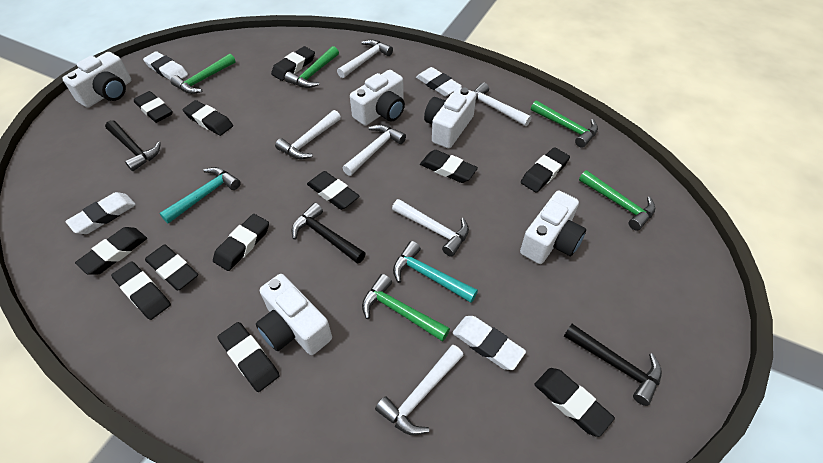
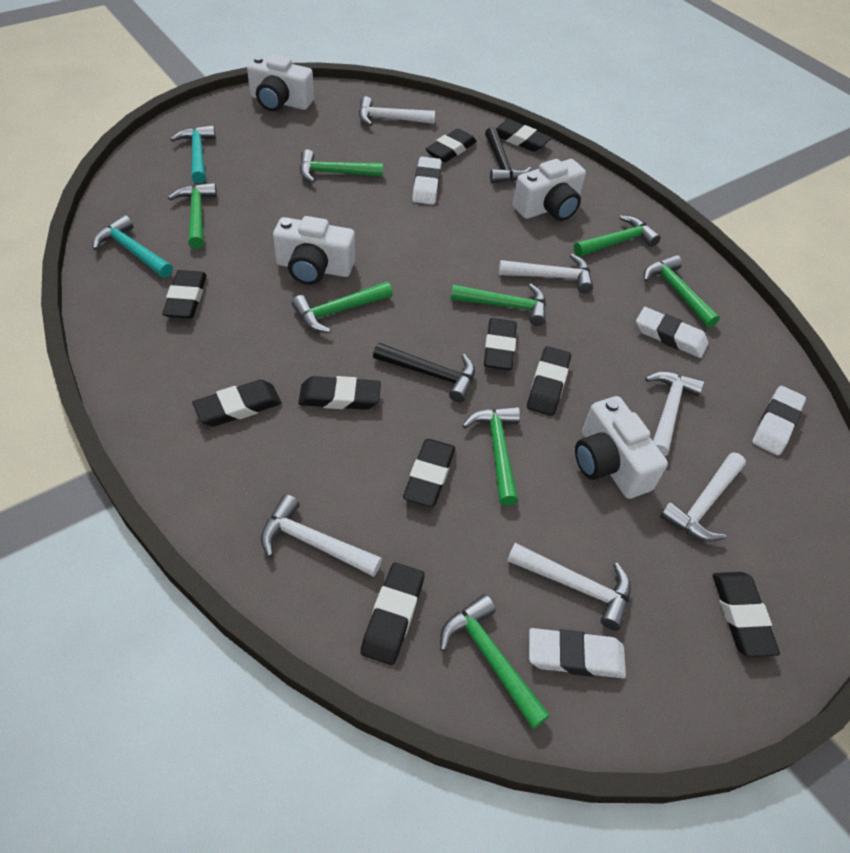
black eraser: [75,227,147,275] [111,261,171,320] [134,91,173,123] [145,244,198,291] [182,100,233,136] [213,214,269,271] [217,322,280,392] [271,46,315,81] [307,171,359,210] [420,150,478,183] [521,147,570,193] [534,368,615,437] = 12 -> [162,270,207,319] [192,380,281,427] [298,376,381,410] [361,562,425,665] [403,439,455,507] [426,128,477,162] [484,318,517,370] [496,120,551,152] [527,346,571,416] [713,572,780,657] = 10
black hammer: [105,120,161,171] [291,203,366,264] [564,324,662,406] = 3 -> [373,343,475,403] [485,127,531,183] = 2
green hammer: [170,54,236,94] [285,46,339,88] [362,274,450,342] [531,100,598,148] [579,170,655,231] = 5 -> [168,182,217,249] [292,282,393,333] [300,149,383,183] [440,594,550,729] [451,284,546,326] [462,406,520,506] [574,215,661,257] [644,255,720,328] = 8
white camera: [62,52,131,108] [256,274,332,355] [350,70,405,126] [424,87,476,148] [520,191,586,264] = 5 -> [247,54,314,112] [273,216,355,285] [513,159,586,221] [575,396,668,499] = 4

